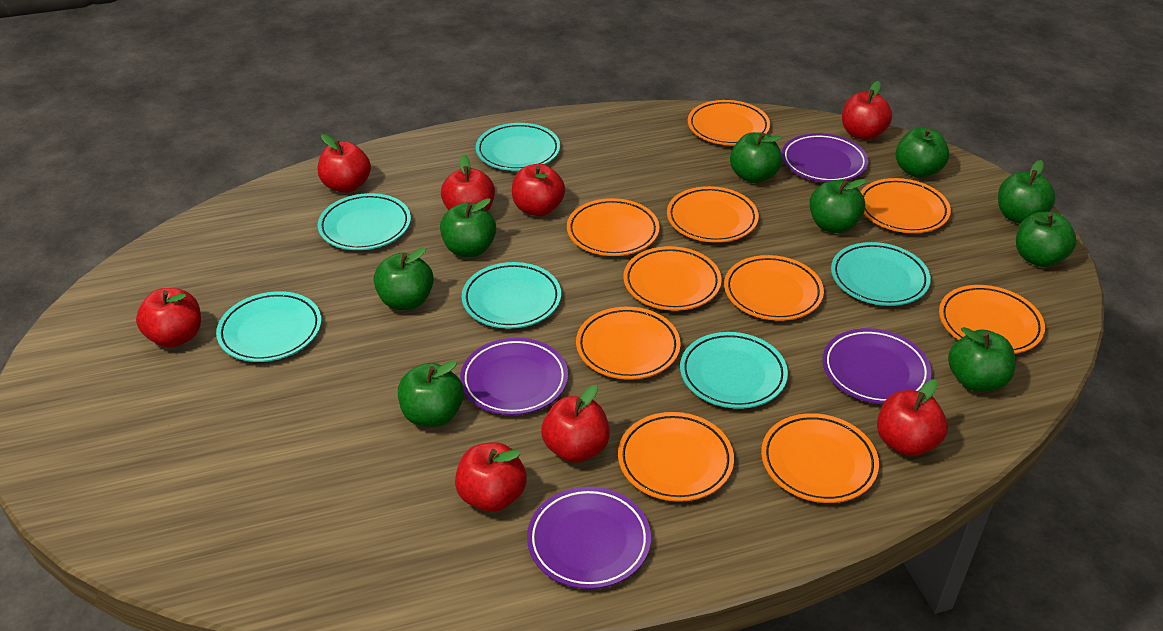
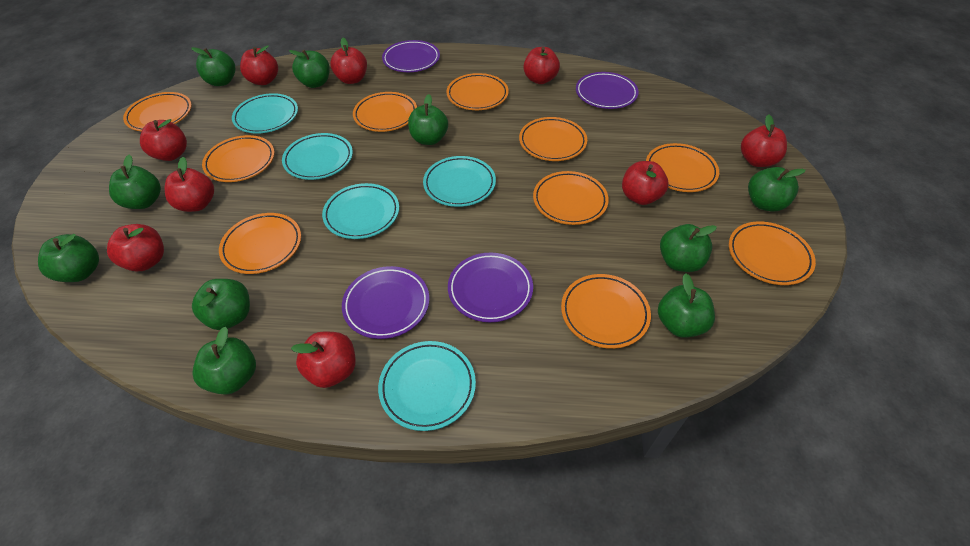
green apple: [374,248,434,310] [398,361,464,427] [440,198,496,257] [730,132,783,183] [809,179,867,233] [896,127,949,178] [948,327,1015,392] [998,160,1056,224] [1016,212,1077,267] = 9 -> [38,234,99,282] [109,155,161,209] [191,47,236,86] [192,279,250,330] [193,327,256,395] [289,50,330,88] [408,94,448,145] [658,273,715,338] [660,224,717,272] [748,167,806,212] = 10
red apple: [136,288,201,348] [318,134,371,193] [441,154,495,211] [455,442,527,512] [512,164,565,216] [541,385,610,463] [842,81,892,140] [877,379,948,456] = 8 -> [107,224,164,271] [140,119,187,161] [165,157,214,212] [240,45,278,85] [291,332,356,388] [330,38,367,84] [524,47,560,84] [622,161,669,205] [741,114,787,167] = 9
turquoise plate: [216,291,322,362] [318,193,411,250] [462,262,561,329] [476,123,560,171] [680,332,788,409] [831,242,931,306] = 6 -> [232,93,298,134] [282,133,353,180] [322,183,399,239] [378,341,476,431] [423,156,496,207] = 5

